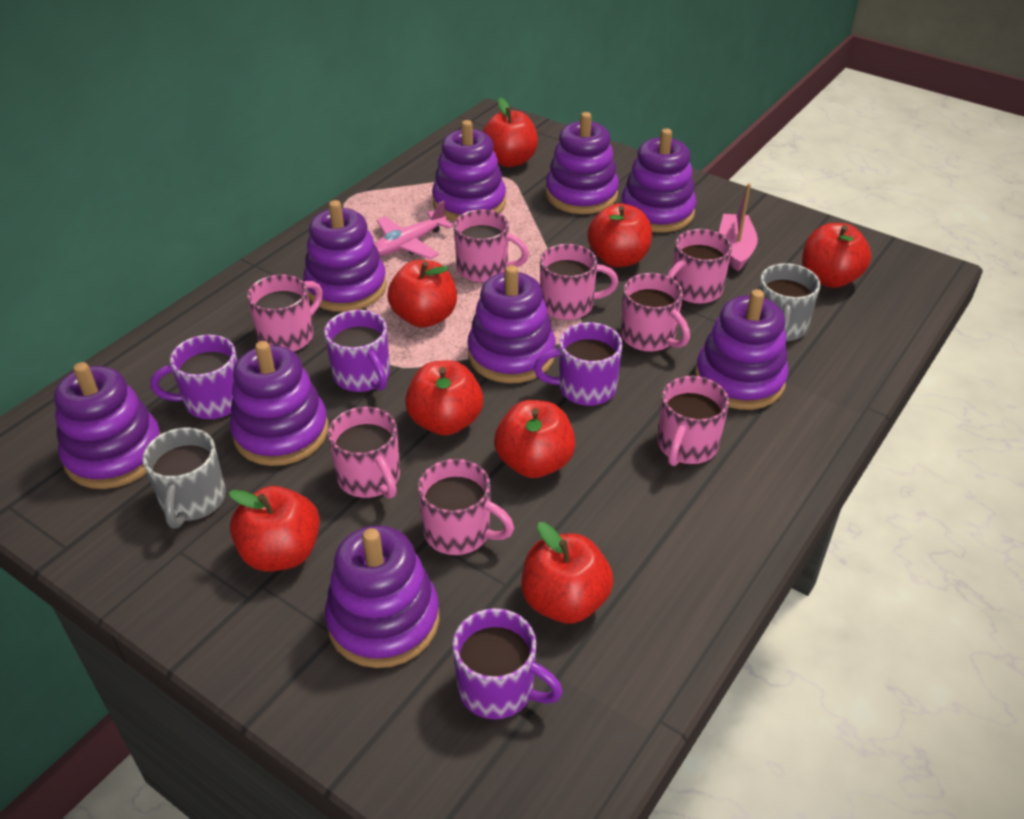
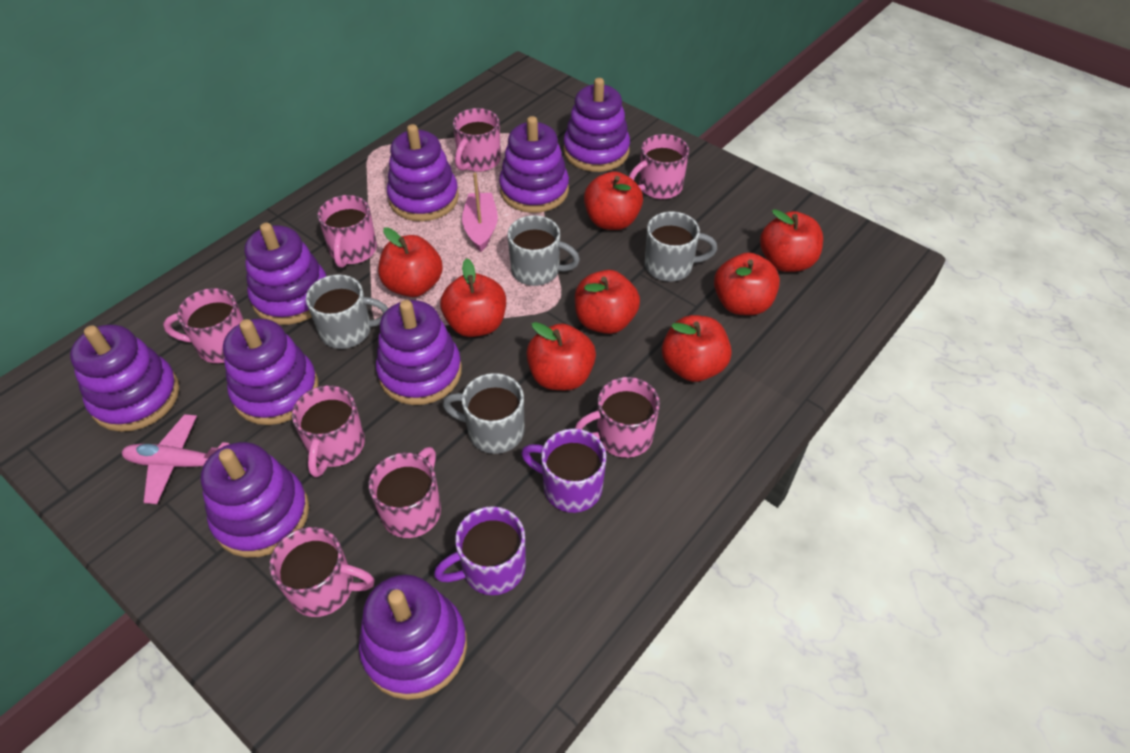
grey mug: [142,427,226,528] [759,263,821,341] = 2 -> [306,274,388,349] [443,373,524,454] [508,215,580,286] [644,211,717,282] = 4
purple mug: [151,335,238,419] [324,310,390,392] [453,608,563,719] [534,322,623,406] = 4 -> [434,506,526,595] [521,429,606,513] = 2

